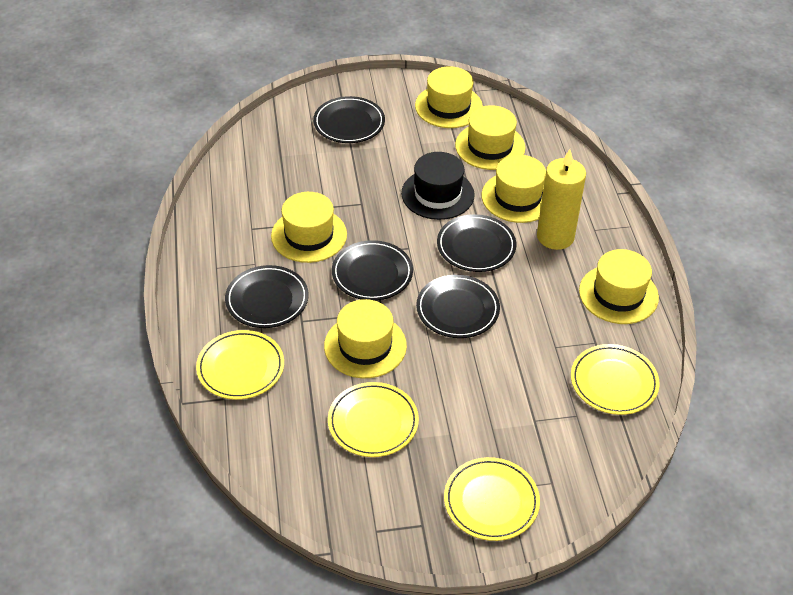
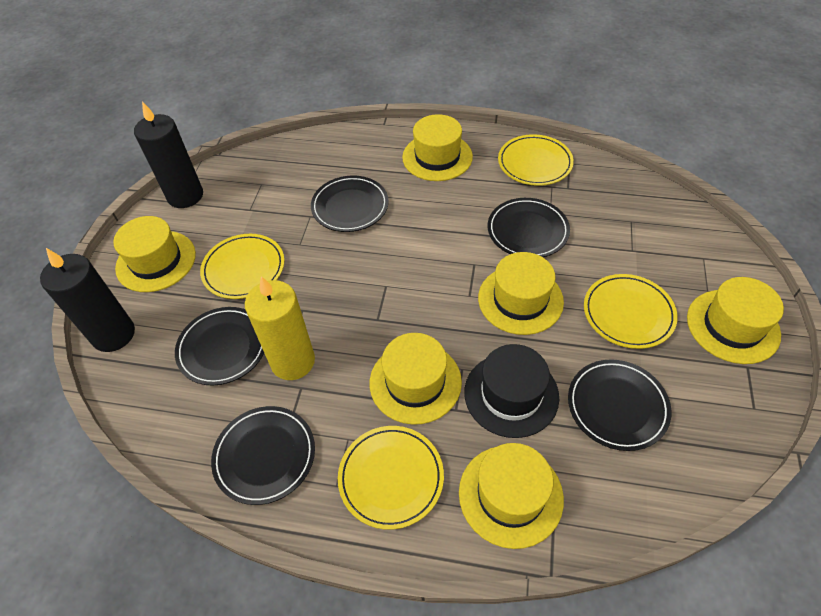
black candle: none = 0 -> [40,248,135,352] [134,101,203,208] = 2

